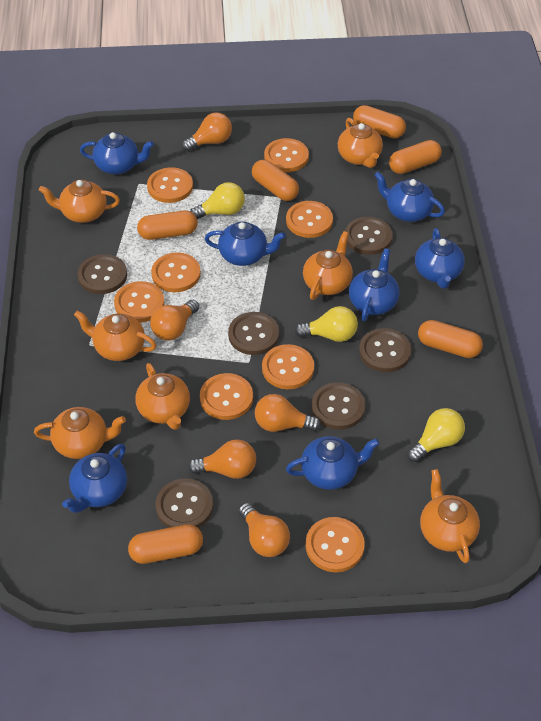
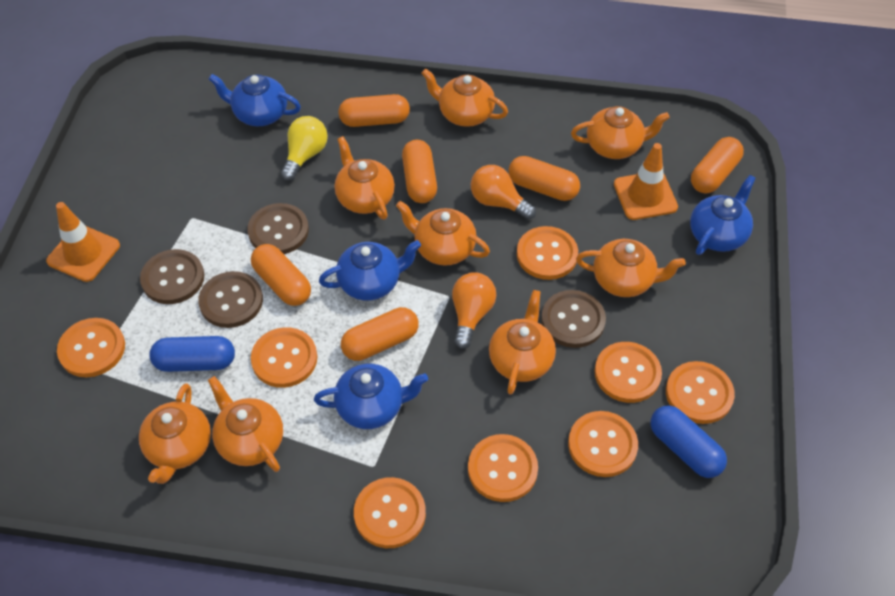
blue capsule: none = 0 -> [149,336,235,372] [651,406,727,478] = 2
blue teapot: [62,444,127,513] [80,132,154,174] [205,222,286,266] [286,436,379,490] [349,248,400,321] [375,172,445,222] [415,228,465,289] = 7 -> [209,74,301,126] [314,364,428,429] [319,240,421,301] [690,175,756,255] = 4
brown button: [78,254,127,294] [156,478,213,528] [228,312,279,355] [312,382,365,430] [345,217,393,255] [359,328,411,372] = 6 -> [140,249,204,304] [198,271,263,328] [248,203,309,254] [541,290,606,348] = 4
orange light bulb: [150,300,199,340] [182,112,232,151] [188,439,256,479] [239,503,290,557] [255,394,321,432] = 5 -> [452,272,496,349] [471,165,536,220] = 2
orange teapot: [34,407,126,459] [39,180,120,223] [74,310,157,361] [135,363,190,430] [303,231,353,300] [338,118,383,168] [420,469,480,563] = 7 -> [139,383,211,484] [208,376,283,472] [335,136,395,220] [396,201,490,266] [421,68,508,127] [489,290,556,395] [571,106,670,159] [576,239,686,297] = 8
orange traffic cone: none = 0 -> [46,202,120,282] [614,143,678,220] = 2
yellow light bulb: [190,182,245,219] [295,306,358,342] [407,408,465,462] = 3 -> [281,116,328,181] = 1

